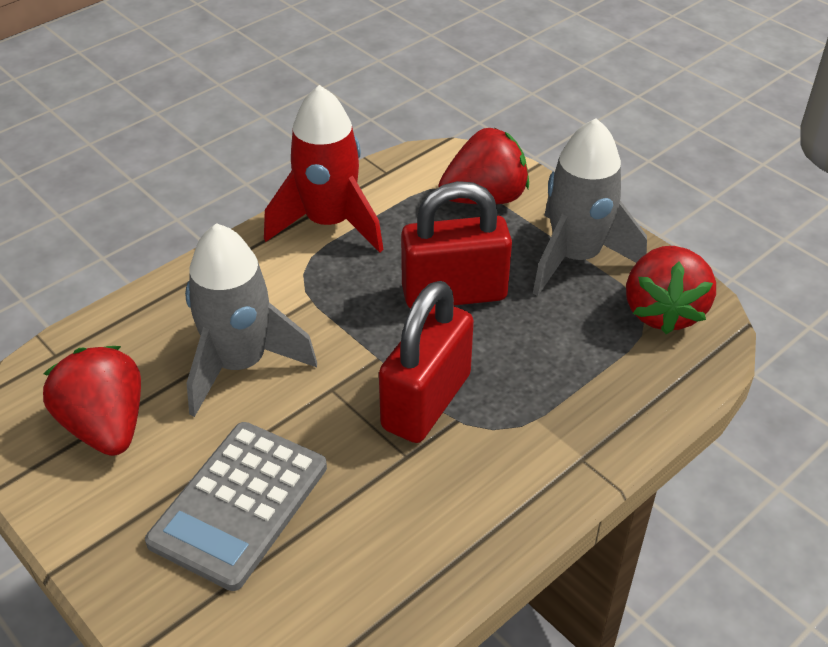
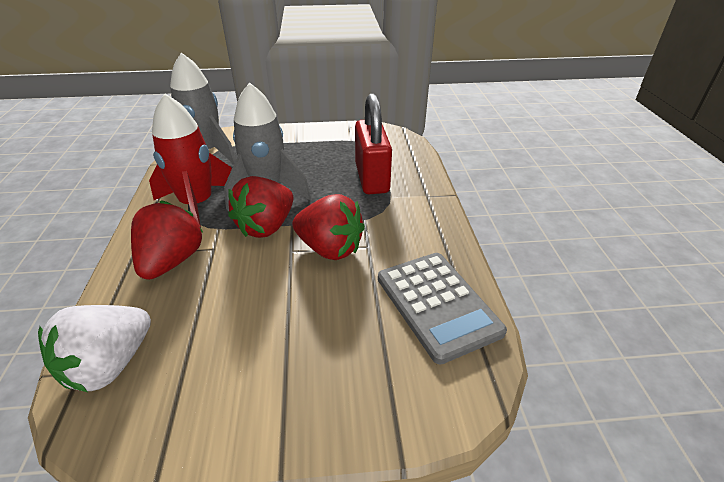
red padlock: [379,281,474,443] [401,181,512,309] = 2 -> [355,94,392,194] = 1
white strawberry: none = 0 -> [38,305,151,392] = 1

